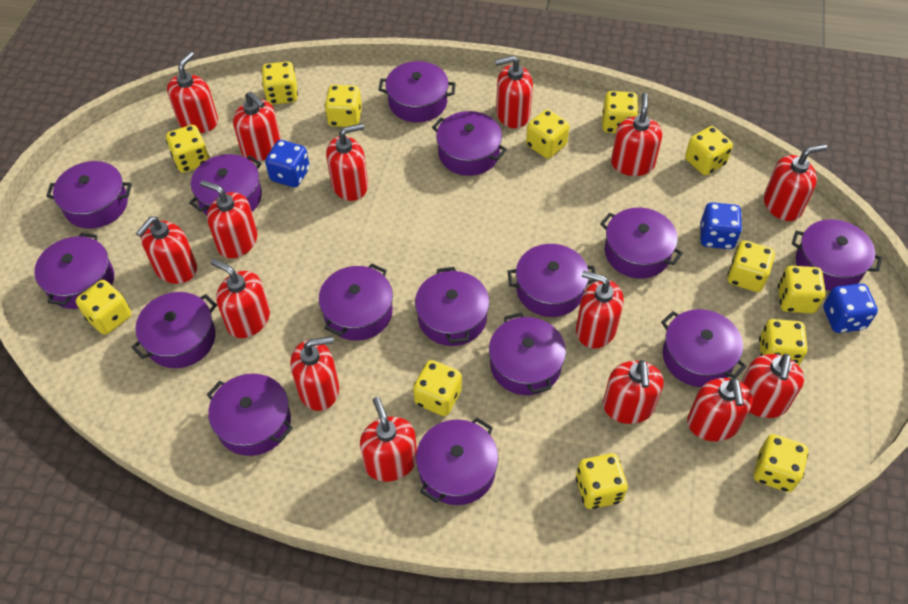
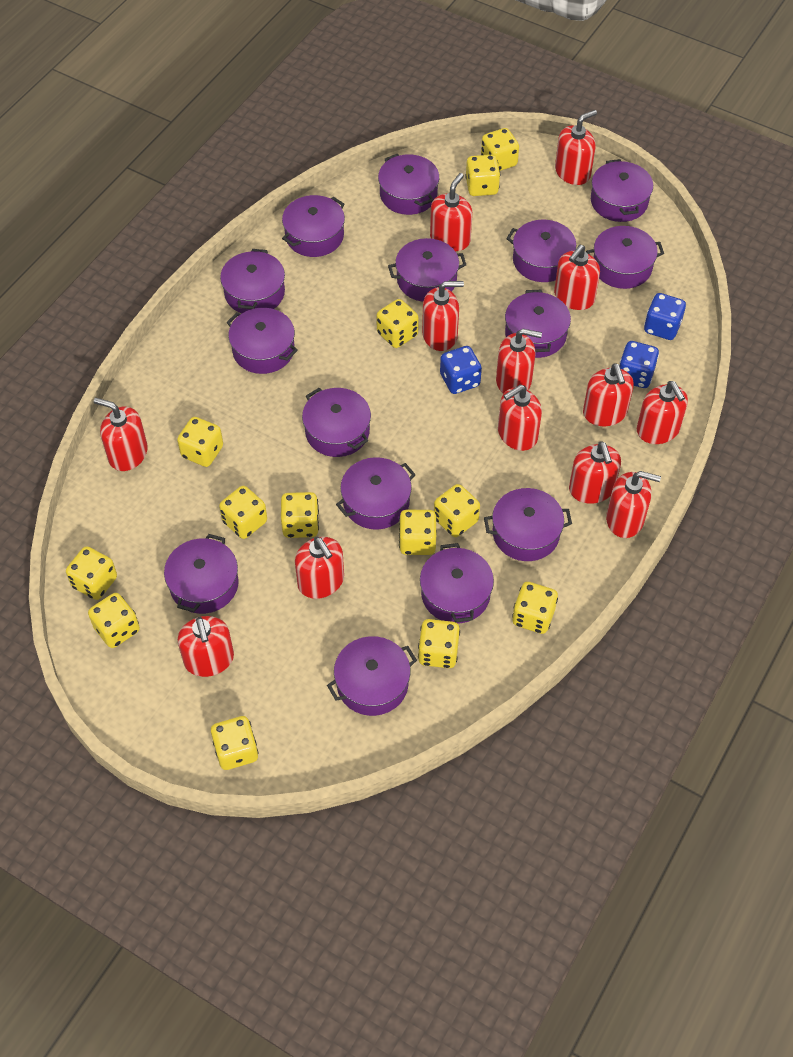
red soap dispenser: [136,217,197,284] [167,52,218,133] [200,180,258,258] [211,259,270,338] [233,91,281,162] [290,336,339,411] [326,123,368,201] [360,397,417,482] [495,55,533,128] [576,271,624,349] [603,360,664,424] [611,93,662,176] [687,378,753,441] [741,354,804,418] [764,144,827,221] = 15 -> [94,398,148,471] [178,616,234,677] [295,537,344,599] [422,281,464,351] [430,173,472,251] [496,329,542,394] [498,385,542,451] [554,245,600,310] [555,110,597,185] [569,441,621,504] [583,363,634,426] [606,471,661,538] [637,381,688,444] = 13

